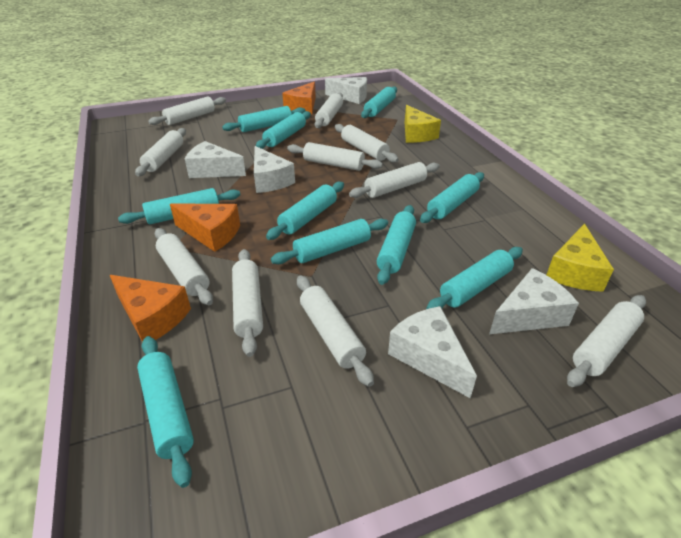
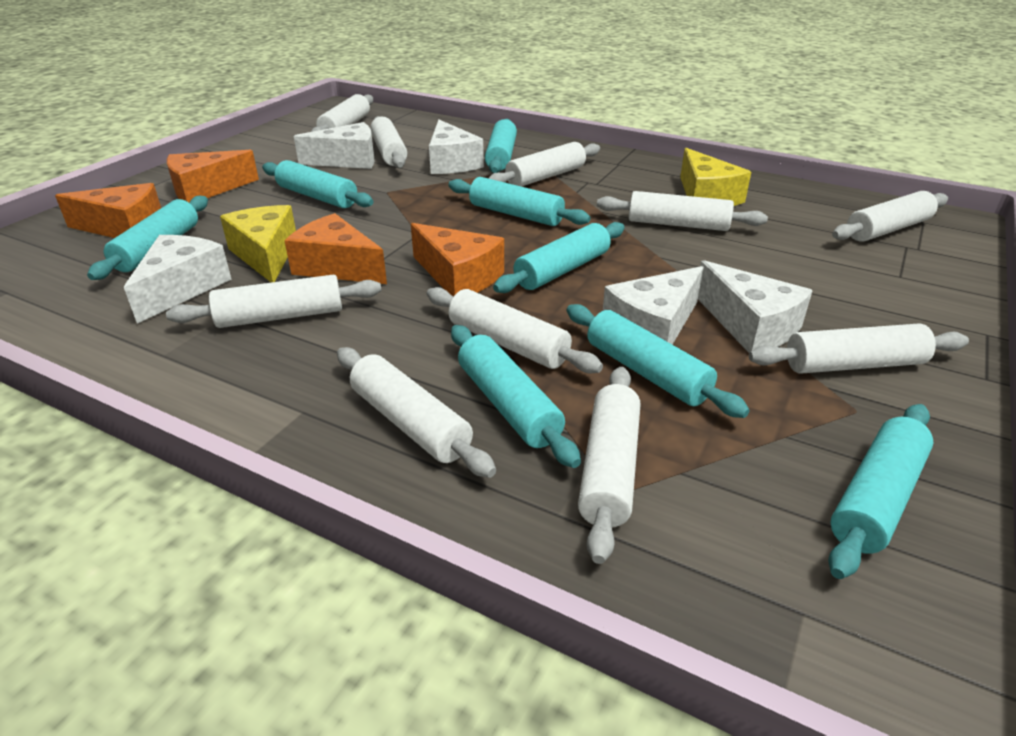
orange cheese: [110,275,191,342] [170,204,240,252] [282,81,316,114] = 3 -> [55,183,161,238] [167,150,259,202] [284,213,387,284] [411,223,504,297] = 4
turquoise rolling pin: [118,188,240,224] [137,336,194,488] [222,106,306,132] [256,111,311,149] [266,182,344,240] [271,219,388,264] [361,86,397,118] [377,205,416,285] [420,172,484,223] [426,247,523,309] = 10 -> [87,196,208,280] [262,160,374,208] [448,177,591,226] [451,325,581,468] [485,119,517,173] [493,222,624,293] [567,304,750,418] [828,404,933,579] = 8

